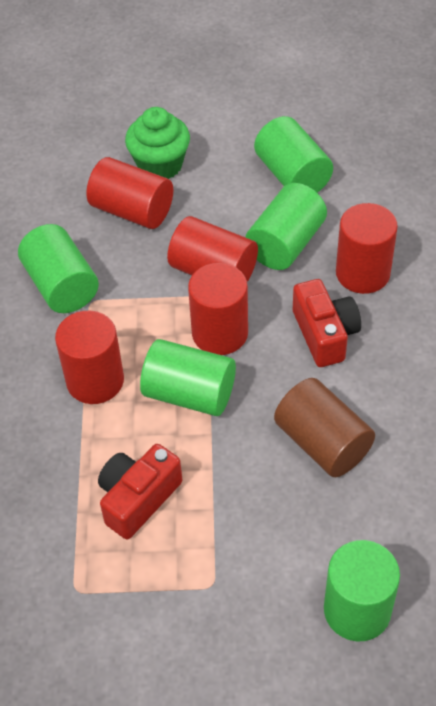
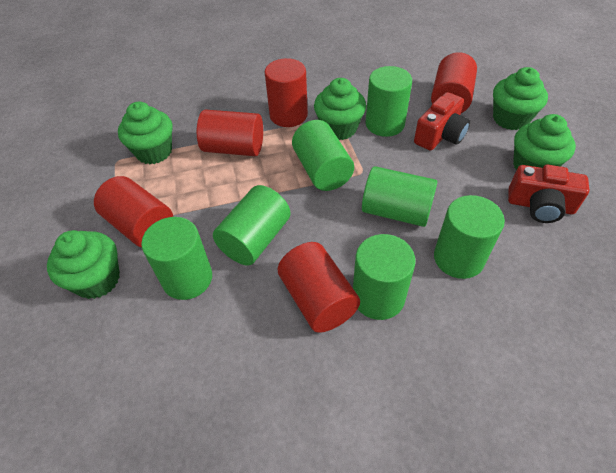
brown cylinder: [274,378,375,477] = 1 -> none = 0
green cupcake: [125,107,190,179] = 1 -> [47,230,120,299] [118,102,173,164] [314,78,366,140] [493,67,548,130] [513,114,576,170] = 5
green cylinder: [18,224,99,313] [140,339,236,416] [245,183,327,270] [254,116,333,193] [324,540,400,641] = 5 -> [141,217,212,300] [213,185,291,266] [292,120,354,191] [353,234,416,320] [362,166,437,227] [365,66,412,137] [434,195,505,279] = 7

